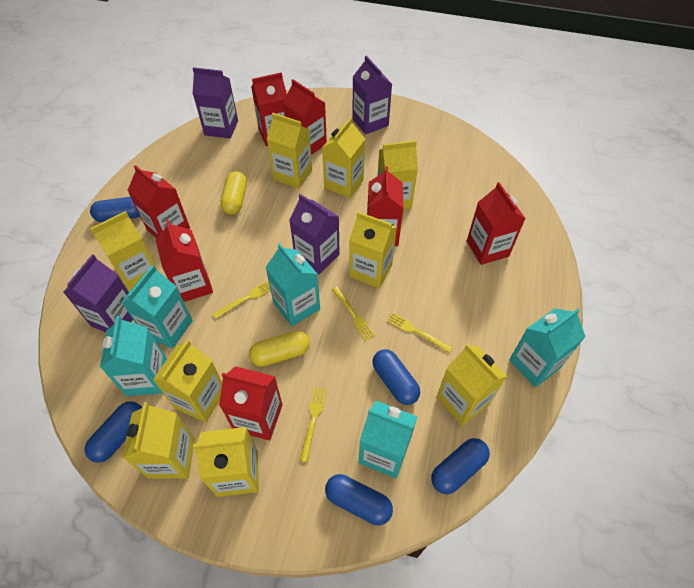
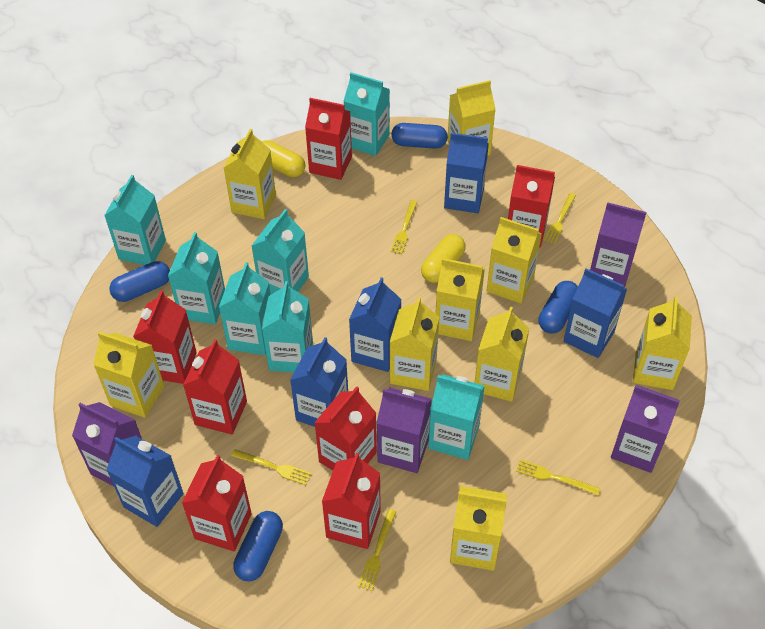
blue capsule: [85,401,142,463] [90,197,140,222] [325,474,393,525] [372,349,420,405] [431,438,490,494] = 5 -> [110,261,170,302] [233,511,283,581] [391,123,448,149] [538,281,578,333] = 4
blue carton: none = 0 -> [106,436,183,527] [290,337,348,427] [349,277,402,372] [444,133,489,213] [563,268,627,358] = 5
turquoise carton: [100,316,167,396] [122,265,193,349] [265,243,320,326] [359,401,418,478] [509,308,586,387] = 5 -> [104,175,166,265] [168,232,225,324] [219,262,271,355] [251,209,309,294] [262,281,313,372] [344,72,390,156] [428,374,485,460] = 7
yellow fork: [213,280,271,318] [300,387,327,462] [332,287,375,341] [387,313,452,353] = 4 -> [231,449,312,485] [358,509,396,591] [391,201,417,254] [516,459,600,495] [544,193,576,244] = 5

